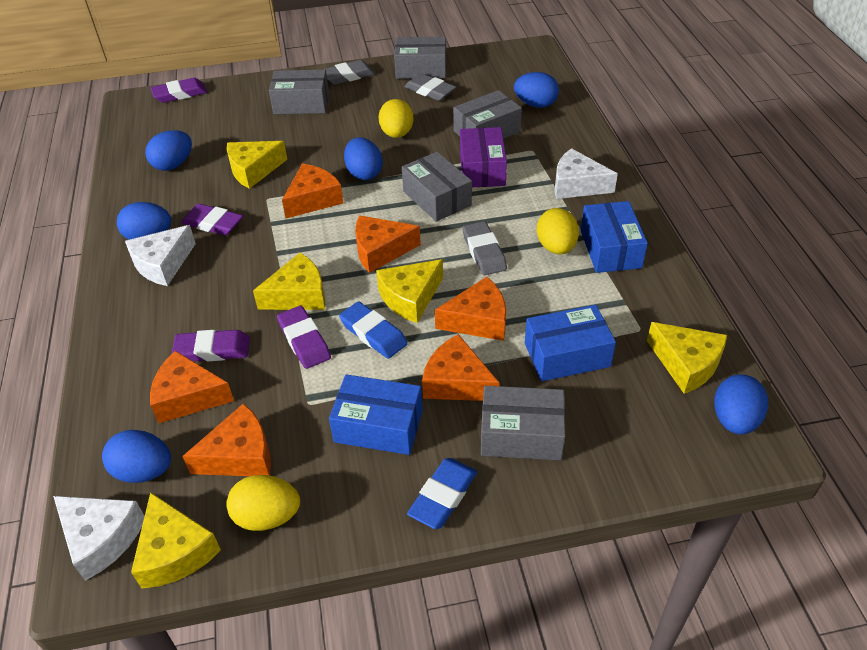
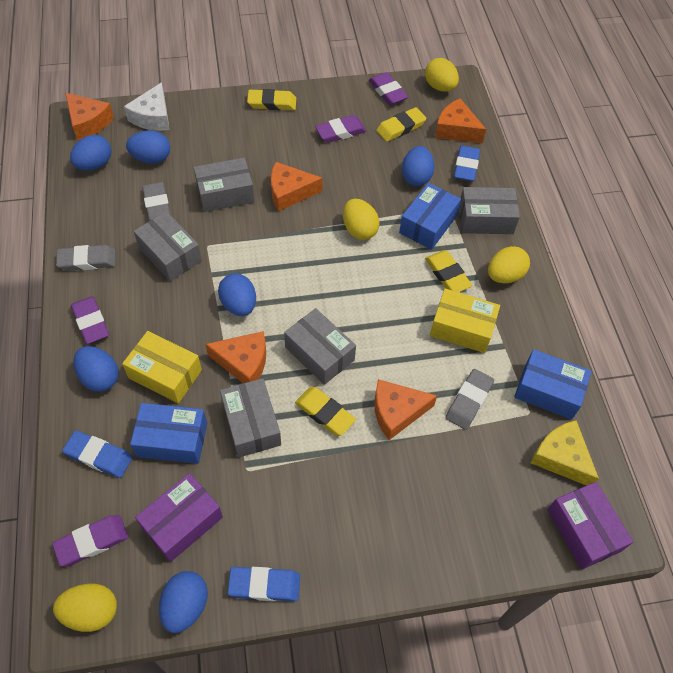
blue eraser: [339,301,408,359] [407,458,477,529] = 2 -> [62,430,133,478] [228,567,300,601] [454,145,480,182] = 3
orange cheese: [150,351,234,423] [182,404,271,476] [282,163,343,218] [355,215,421,273] [422,334,500,401] [435,277,506,341] = 6 -> [65,93,114,140] [205,331,266,383] [271,162,322,211] [374,379,437,440] [435,98,486,143] = 5
purple box: [460,127,507,187] = 1 -> [135,473,223,562] [547,482,633,570] = 2
white cheese: [53,496,145,581] [125,225,196,286] [555,148,618,199] = 3 -> [124,82,170,131] = 1
yellow box: none = 0 -> [122,331,202,403] [430,289,500,353] = 2
yellow cheese: [131,492,221,589] [227,141,287,189] [253,253,325,310] [376,259,443,323] [647,322,727,394] = 5 -> [530,420,599,486] = 1
yellow egg: [226,475,300,531] [379,99,414,138] [537,208,579,254] = 3 -> [53,584,117,632] [343,199,379,240] [425,58,459,92] [488,246,530,283] = 4
yellow eraser: none = 0 -> [247,89,296,110] [295,387,356,436] [376,107,427,142] [425,251,472,292] = 4

